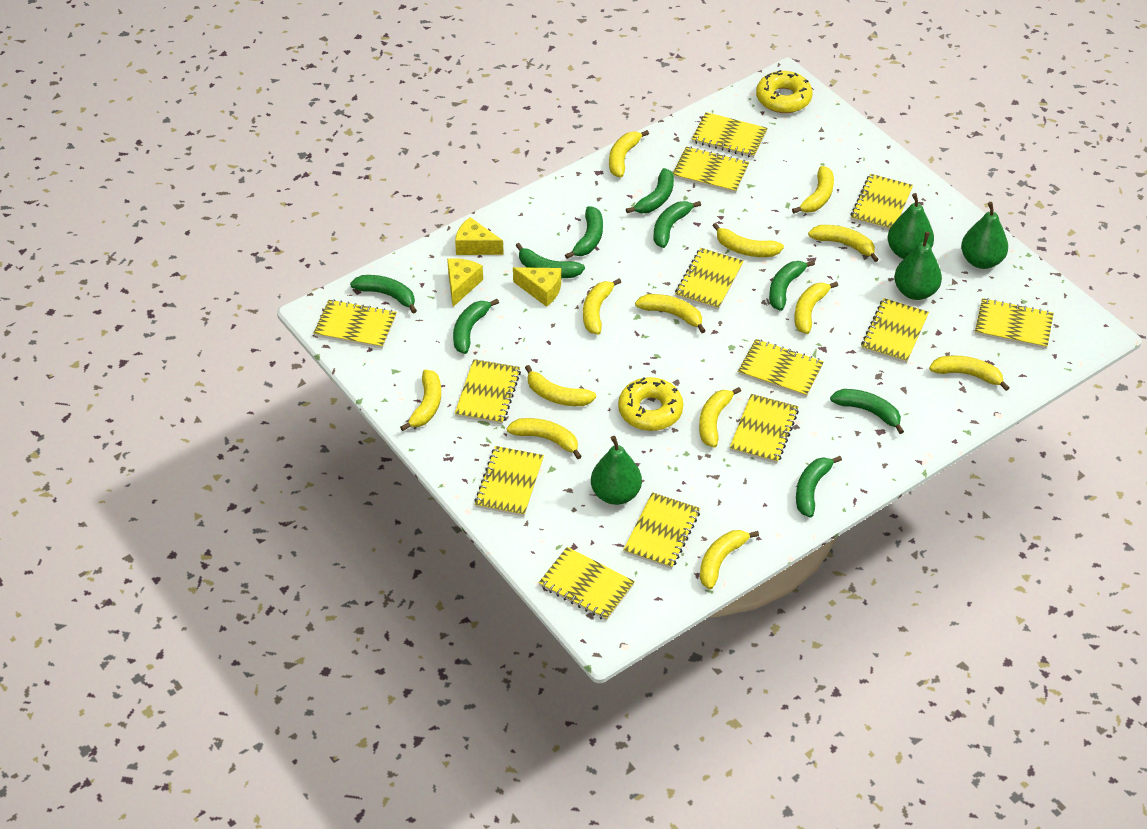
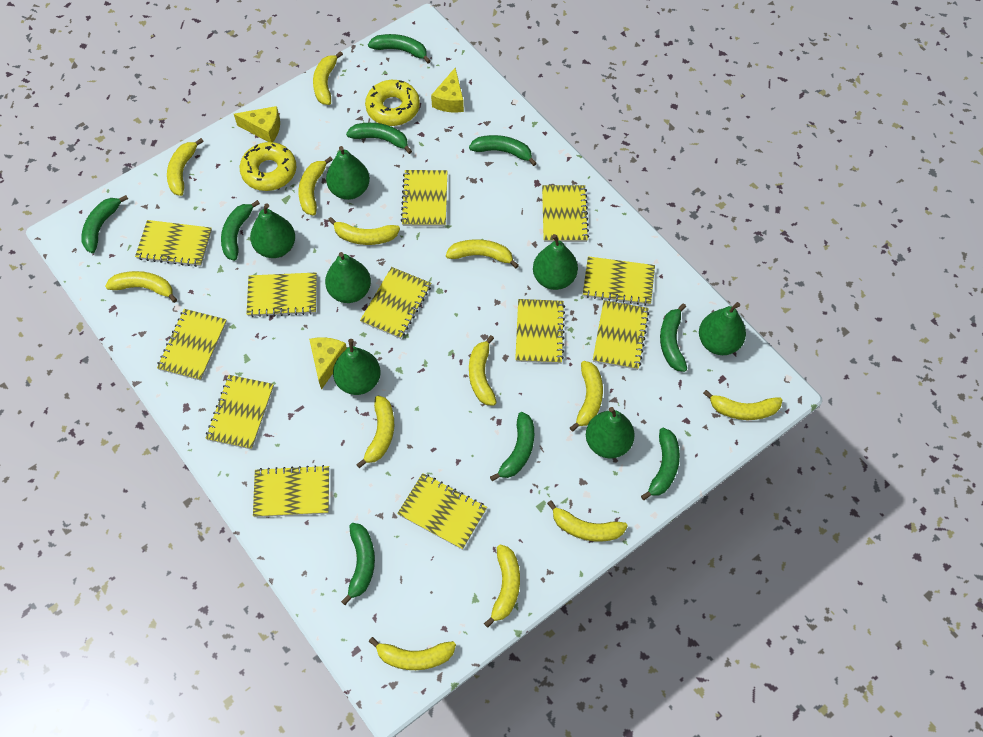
green pear: [591,436,642,505] [888,193,934,259] [894,232,942,300] [961,202,1008,269] = 4 -> [250,203,295,258] [325,252,371,303] [326,146,370,200] [333,339,381,395] [533,234,578,290] [586,407,635,458] [699,302,746,355] = 7
yellow notebook: [314,299,397,349] [455,359,521,424] [474,446,544,517] [539,547,635,621] [623,492,700,569] [673,147,749,193] [675,248,744,310] [692,112,768,158] [729,394,799,463] [738,339,824,397] [850,174,913,230] [861,298,929,363] [975,298,1054,349] = 13 -> [135,220,212,267] [157,309,227,381] [205,375,274,450] [247,272,317,317] [253,465,329,517] [360,267,431,339] [397,473,487,550] [400,170,447,226] [515,299,565,364] [542,185,589,242] [583,256,655,305] [593,300,649,370] = 12

